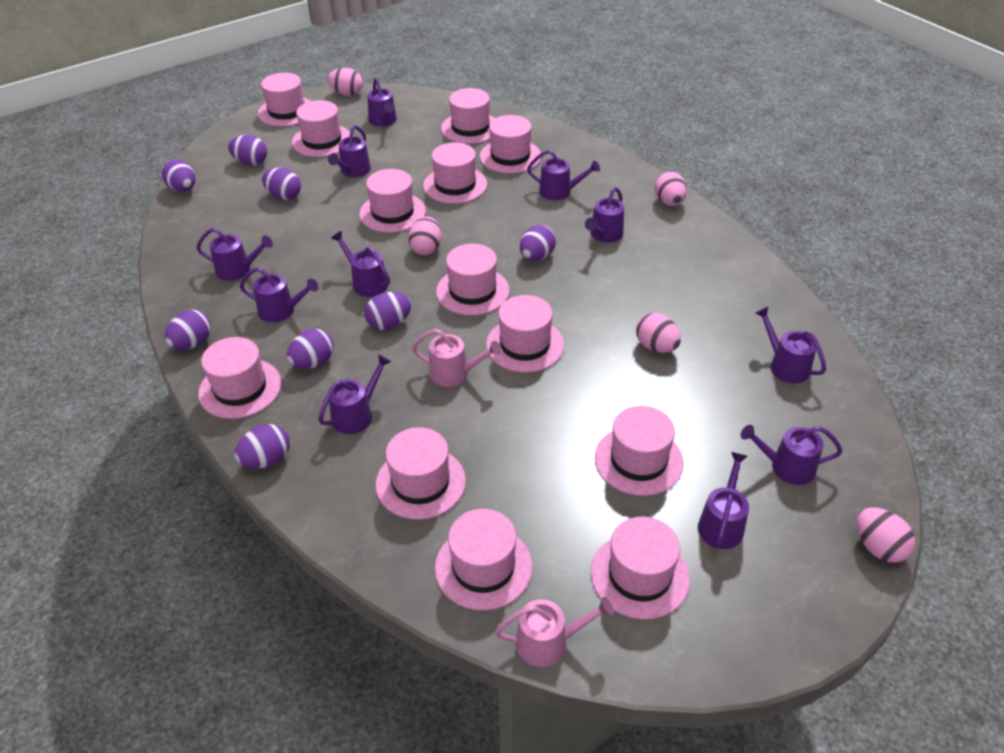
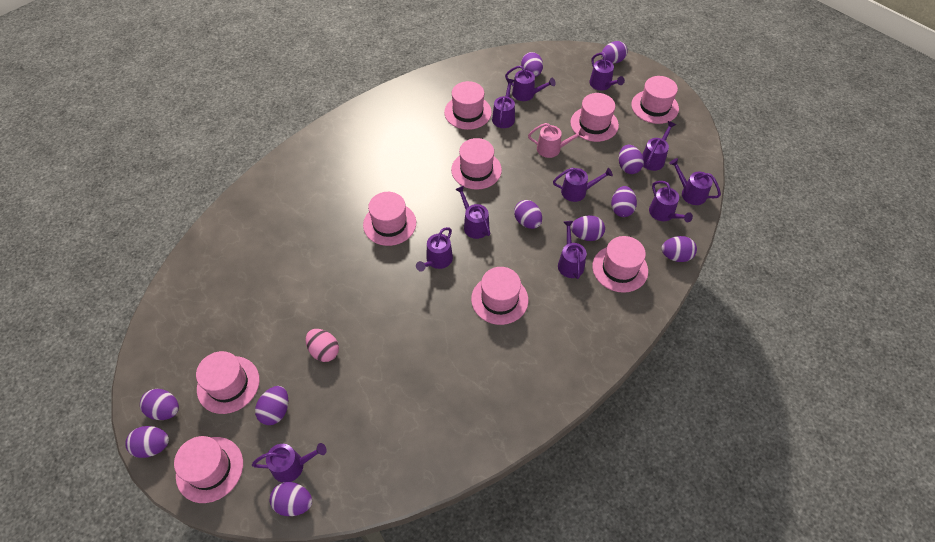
pink egg: [327,68,363,96] [408,217,442,255] [636,313,681,353] [654,172,687,206] [856,507,915,563] = 5 -> [305,329,339,362] = 1
pink hat: [198,337,282,419] [258,73,311,126] [292,100,350,157] [359,169,426,233] [376,427,466,520] [423,142,487,204] [435,509,532,611] [436,244,509,315] [441,88,495,144] [480,115,541,174] [486,295,564,373] [591,517,690,619] [595,406,684,496] = 13 -> [174,436,243,503] [196,351,260,414] [363,192,416,246] [444,81,492,130] [451,138,502,190] [471,267,528,325] [570,93,619,142] [592,236,648,293] [631,76,679,124] = 9
pink watering can: [412,329,501,387] [495,597,614,667] = 2 -> [528,123,585,158] = 1
purple egg: [162,160,196,192] [165,310,211,350] [228,135,267,165] [235,424,290,468] [262,168,301,200] [287,329,334,369] [364,292,411,330] [520,225,556,261] = 8 -> [125,426,169,458] [140,389,179,420] [255,386,288,425] [270,482,312,516] [514,200,542,229] [521,52,543,77] [571,215,605,241] [601,41,628,64] [611,186,637,217] [619,145,644,174] [661,236,697,262] = 11

